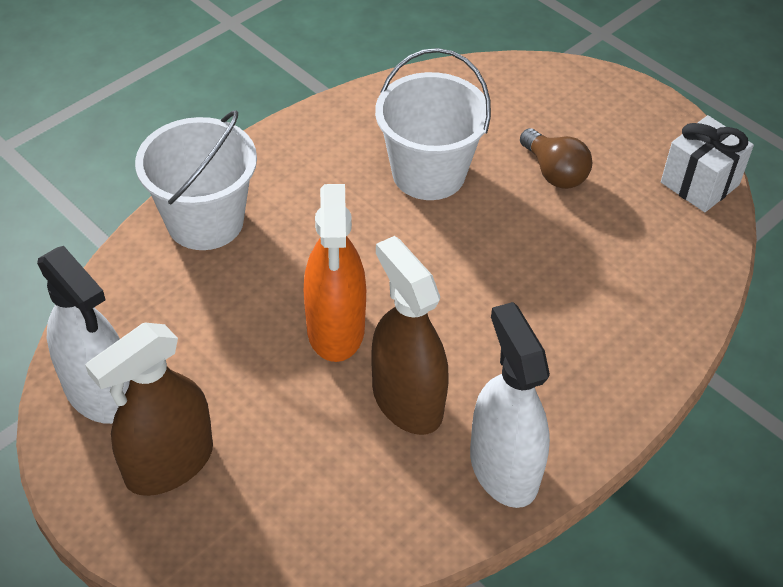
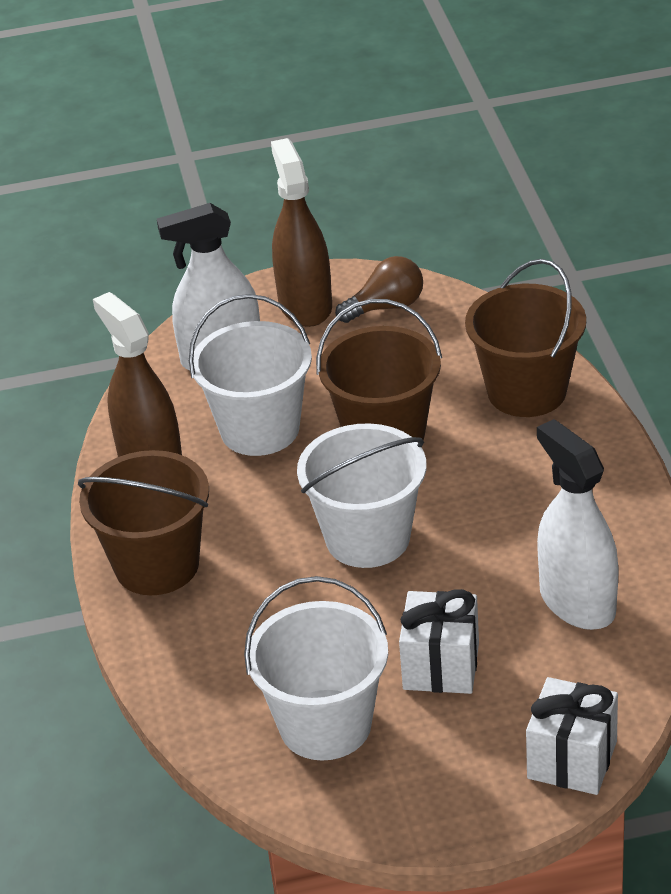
brown bucket: none = 0 -> [78,450,209,595] [316,299,442,443] [465,259,586,417] = 3
orange spray bottle: [304,184,366,362] = 1 -> none = 0
white bucket: [135,110,257,250] [375,48,491,200] = 2 -> [189,294,312,456] [244,576,388,760] [297,423,426,568] = 3
white gift: [661,115,754,212] = 1 -> [399,589,479,694] [526,677,618,795] = 2

